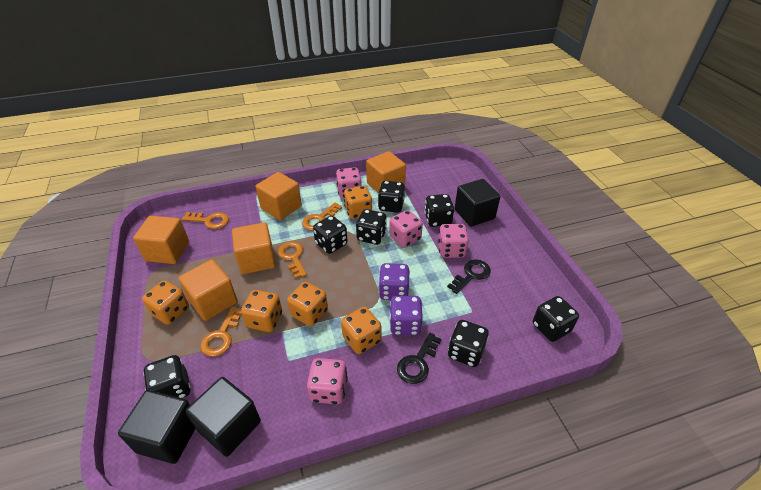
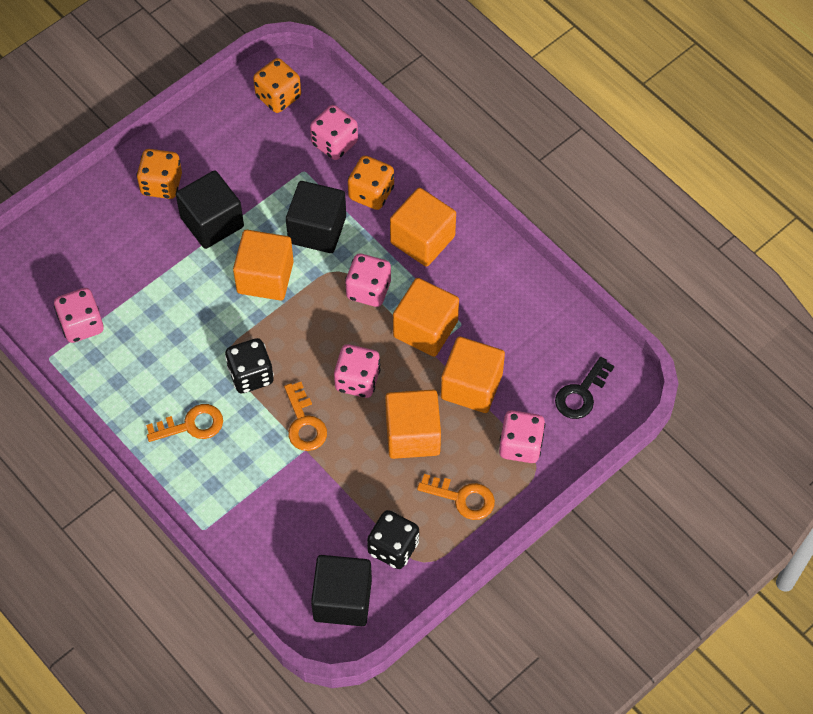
black dice: [143,355,191,398] [313,216,348,254] [356,209,387,245] [378,181,405,213] [424,194,454,227] [448,320,489,367] [533,296,579,342] = 7 -> [225,338,274,393] [367,510,419,569] = 2
black key: [397,333,442,384] [447,259,491,294] = 2 -> [555,357,614,419] = 1
orange dice: [142,280,189,325] [241,290,282,332] [287,282,328,326] [341,307,382,354] [344,186,372,219] = 5 -> [136,149,182,199] [253,58,301,113] [348,156,394,210] = 3
orange key: [182,212,229,229] [200,307,242,357] [278,241,307,279] [302,202,342,231] = 4 -> [146,404,223,442] [284,382,327,451] [417,474,495,520] = 3
pink dice: [307,358,348,404] [336,167,362,198] [389,210,423,248] [438,224,469,258] = 4 -> [54,288,104,343] [310,105,358,160] [334,344,381,398] [345,254,391,307] [499,410,545,463] = 5
purple dice: [379,263,410,300] [390,296,423,335] = 2 -> none = 0

